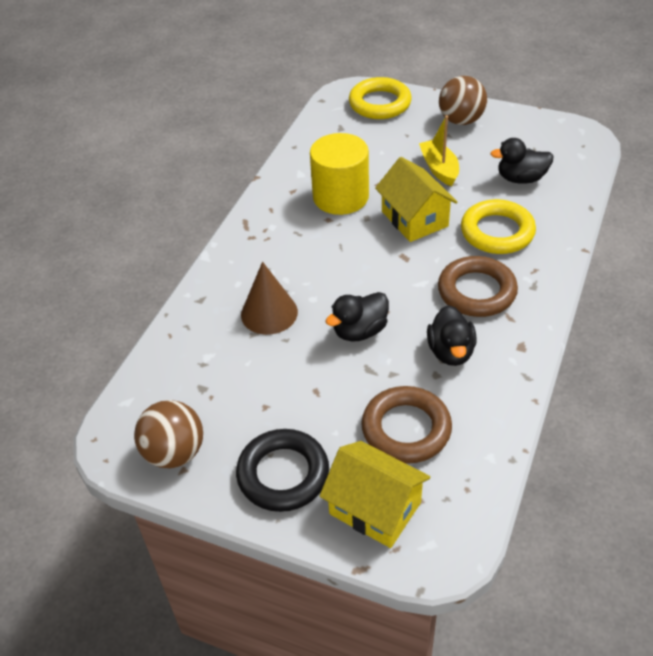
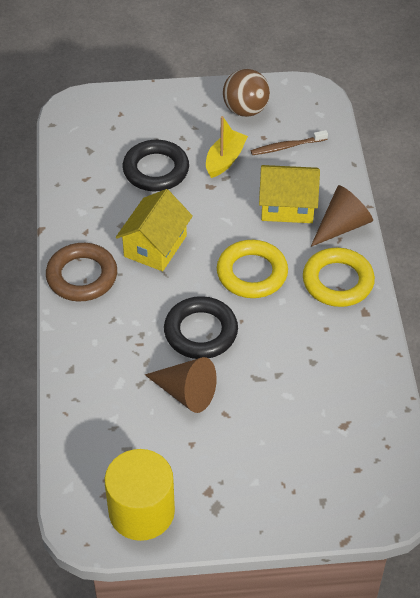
black duck: [325,292,389,342] [427,305,477,366] [490,138,553,184] = 3 -> none = 0
black ring: [236,429,329,512] = 1 -> [123,140,189,191] [164,296,238,359] = 2
brown ball: [134,400,203,468] [439,76,487,125] = 2 -> [223,69,270,117] = 1
brown cone: [241,262,298,335] = 1 -> [145,357,217,413] [311,185,373,247] = 2
brown ring: [361,386,452,464] [438,256,518,317] = 2 -> [46,243,117,302] = 1
brown toothbrush: none = 0 -> [251,130,328,155] = 1

